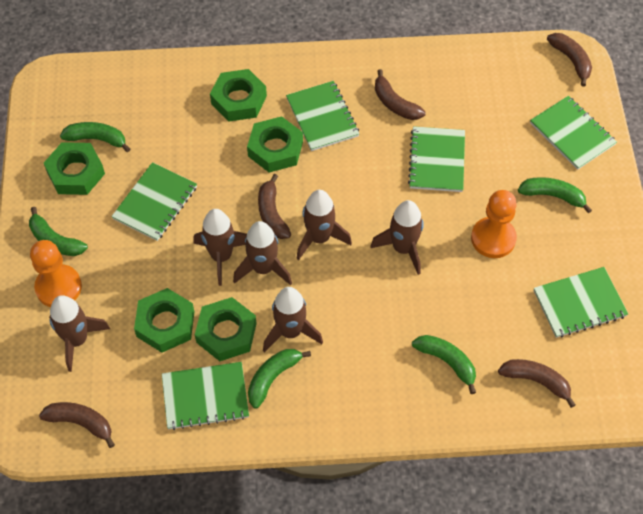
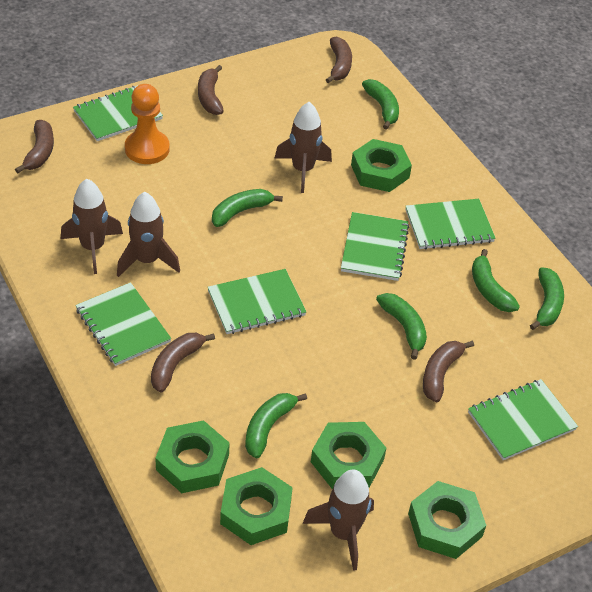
brown rocket: [49,295,110,372] [193,209,247,286] [233,221,292,285] [263,287,323,352] [297,190,352,260] [371,200,424,275] = 6 -> [61,179,123,274] [117,192,180,277] [274,102,332,193] [303,469,374,571] = 4
green banana: [29,207,88,256] [60,122,130,152] [248,349,311,409] [412,335,476,394] [518,177,592,213] = 5 -> [212,189,283,227] [245,393,307,458] [362,79,399,130] [376,293,427,360] [472,249,520,312] [530,267,564,330] = 6
orange pawn: [30,240,82,307] [471,190,517,258] = 2 -> [125,84,170,164] = 1

